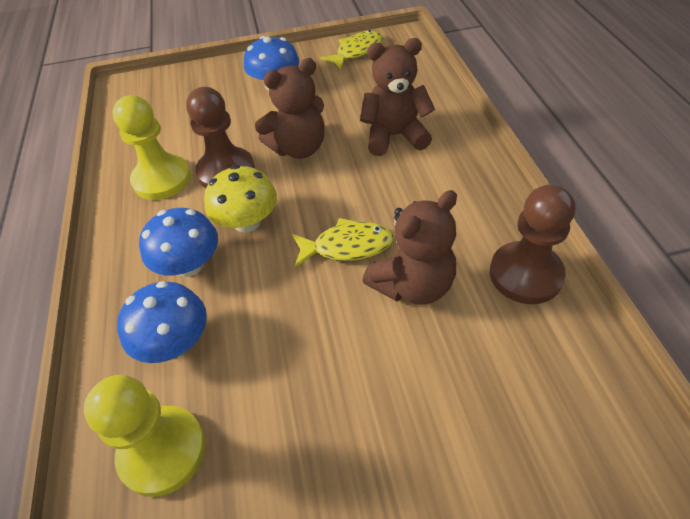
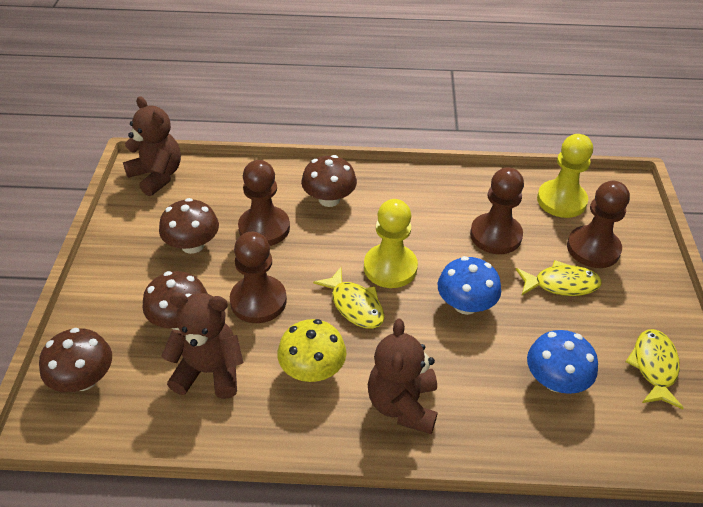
blue mushroom: [117,281,207,363] [139,208,218,277] [244,36,300,90] = 3 -> [438,256,501,315] [527,330,598,394] = 2
brown mushroom: none = 0 -> [39,328,112,392] [142,271,208,330] [159,198,219,254] [301,155,357,207] = 4
brown pawn: [186,87,255,189] [490,184,575,304] = 2 -> [230,232,287,323] [238,160,290,246] [470,168,524,254] [567,181,630,268] = 4
yellow fish: [292,218,393,268] [320,30,383,70] = 2 -> [313,267,385,329] [516,260,602,296] [626,329,684,409] = 3

